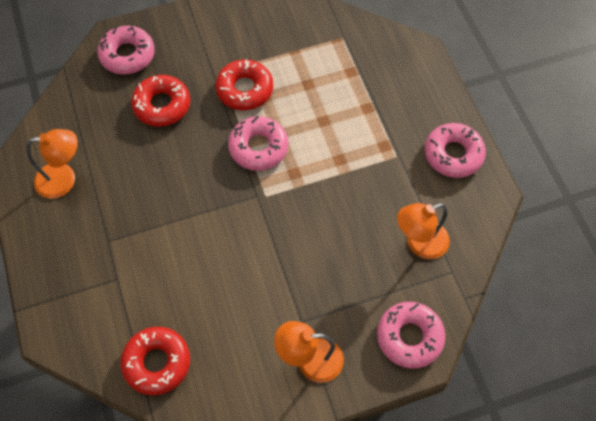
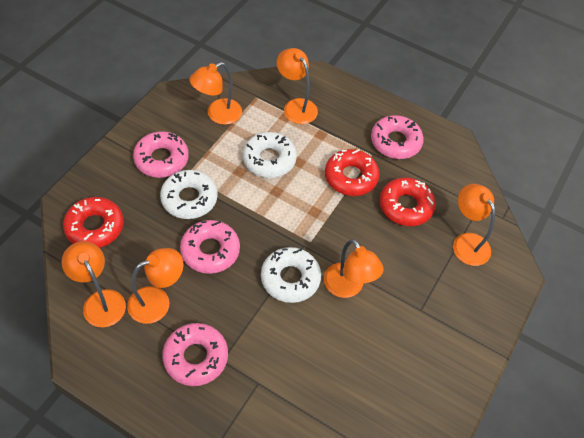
orange lamp: [26,129,78,198] [274,321,344,383] [397,203,450,259] = 3 -> [62,241,126,327] [127,248,184,324] [189,62,242,125] [277,48,318,124] [324,239,383,298] [453,184,495,266] = 6
white donut: none = 0 -> [160,170,218,219] [243,132,297,178] [261,247,321,303] = 3

